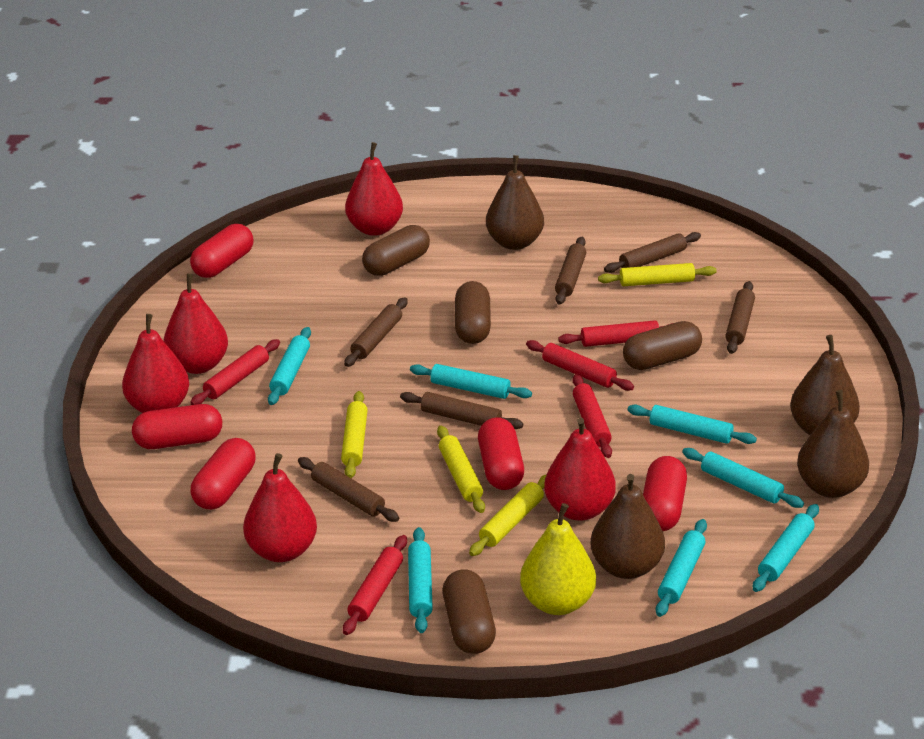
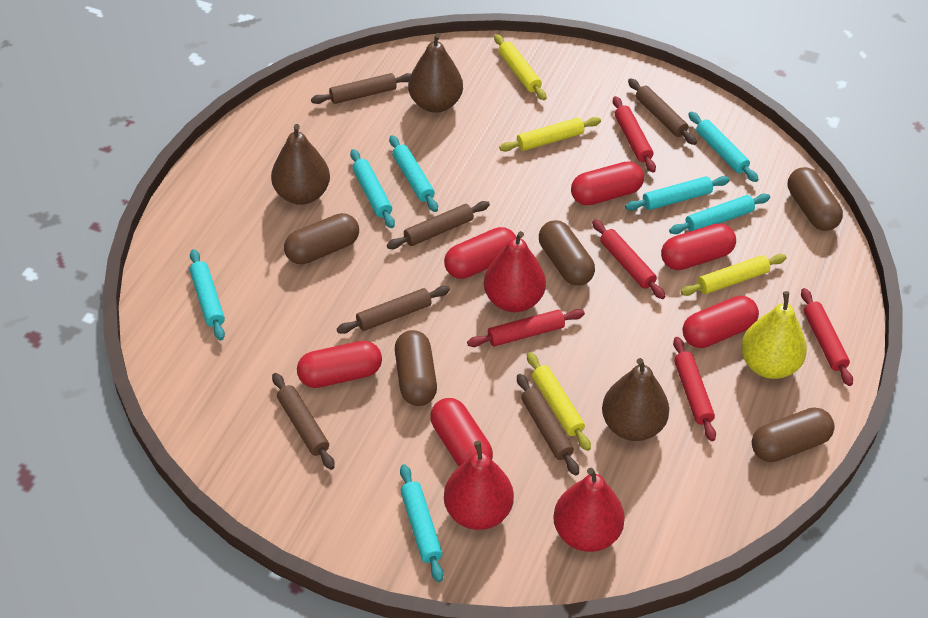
brown capsule: [362,225,430,276] [443,569,496,654] [455,281,491,344] [623,321,702,370] = 4 -> [284,213,359,264] [395,330,437,406] [539,220,595,286] [752,407,835,462] [788,167,843,231] = 5
brown pear: [486,155,544,250] [590,474,665,579] [790,335,860,435] [797,390,869,498] = 4 -> [271,124,330,205] [408,33,463,113] [602,358,669,441] = 3
red capsule: [132,404,222,449] [190,224,253,278] [190,438,256,510] [478,417,524,490] [643,456,687,531] = 5 -> [297,341,382,388] [430,398,493,467] [444,227,517,279] [571,161,644,205] [661,223,736,270] [682,296,759,348] = 6
red pear: [122,314,189,413] [163,273,228,374] [243,453,317,562] [345,142,403,236] [544,418,616,521] = 5 -> [444,441,514,530] [484,231,546,312] [553,468,625,552] = 3

